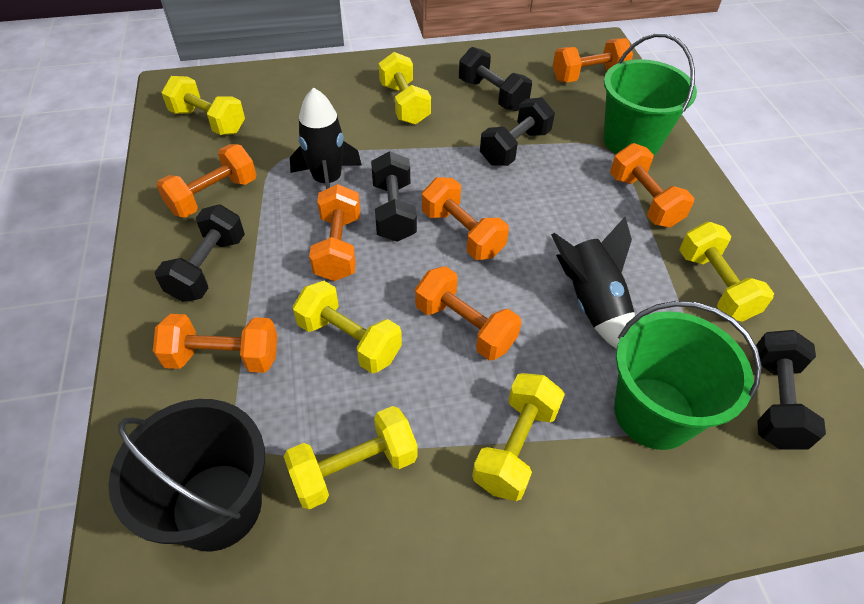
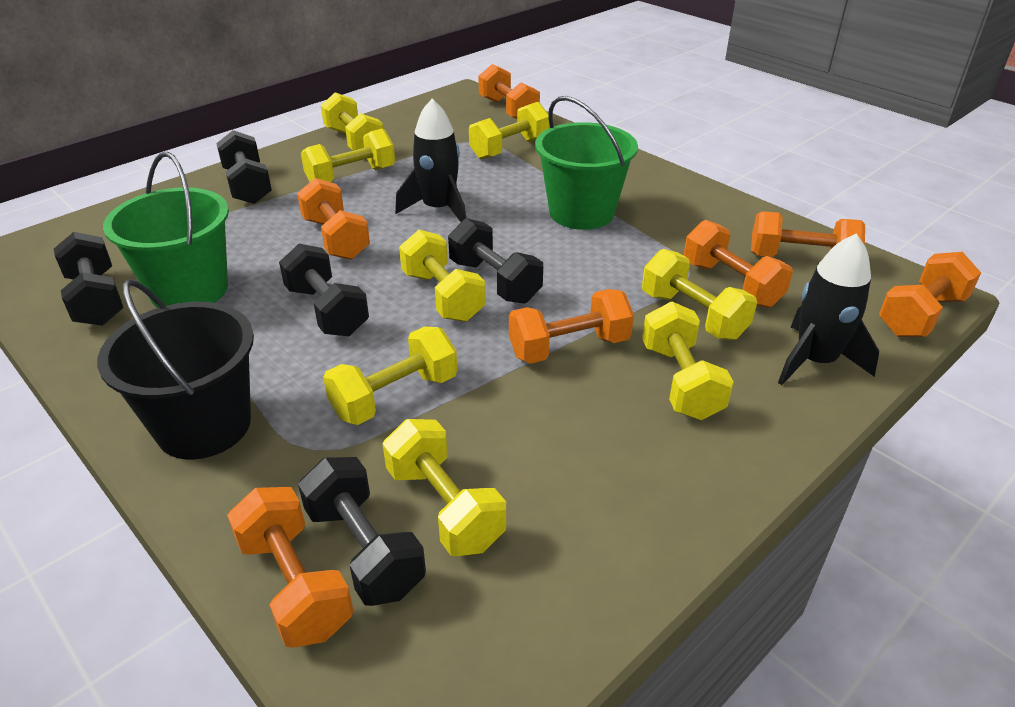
yellow dumbbell: [161,76,245,135] [283,406,417,509] [293,281,402,373] [379,52,431,125] [472,373,565,501] [679,222,774,322] = 6 -> [301,129,395,182] [321,92,383,151] [323,327,457,425] [383,419,506,556] [399,230,486,322] [469,102,550,160] [642,249,757,340] [642,302,734,420] = 8

